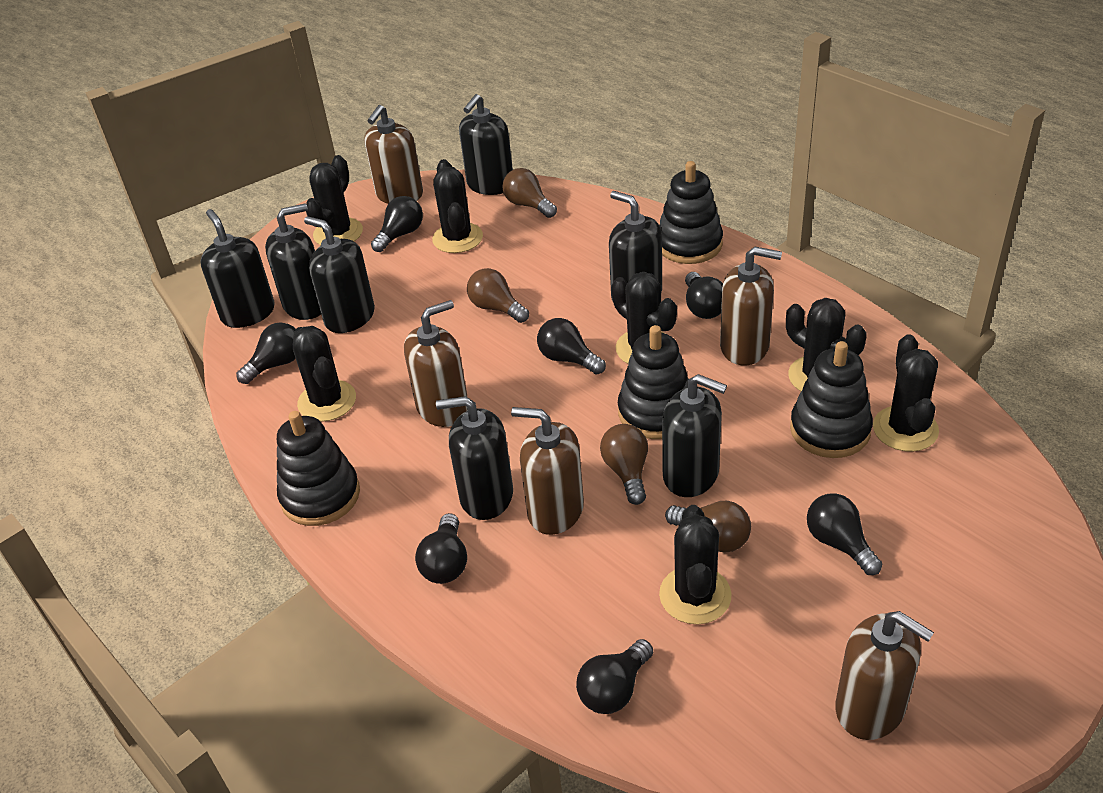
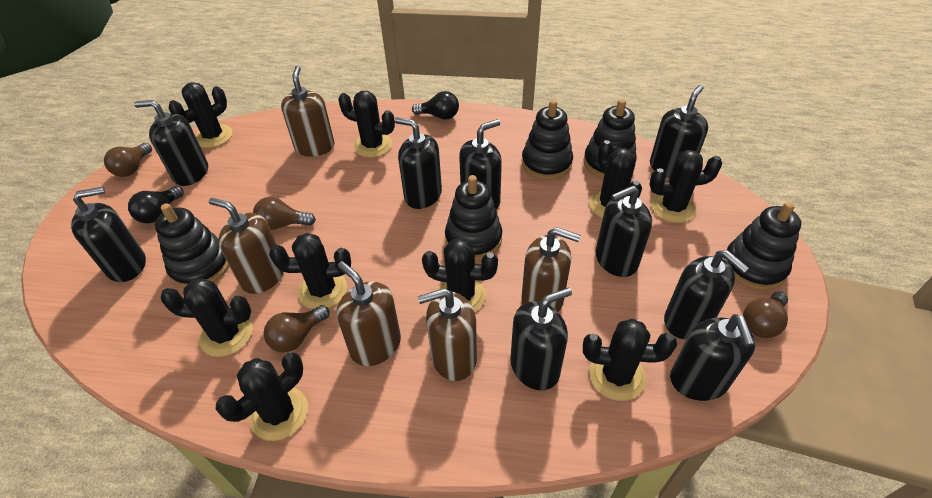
black cactus: [293,326,356,422] [306,155,363,245] [432,159,483,253] [611,272,677,364] [659,505,731,624] [786,298,866,391] [873,334,939,452] = 7 -> [161,278,253,357] [169,82,232,148] [216,352,308,441] [269,233,351,309] [338,91,395,158] [422,238,498,312] [583,319,677,401] [589,140,642,218] [649,150,722,223] = 9
black light bulb: [236,322,296,384] [371,196,423,252] [415,513,467,584] [537,318,606,375] [576,639,653,714] [685,272,723,319] [807,494,882,575] = 7 -> [128,186,184,223] [412,91,459,120] = 2
black soap dispenser: [201,209,275,328] [265,203,321,320] [304,216,375,333] [436,396,513,520] [459,94,513,195] [609,191,662,301] [662,374,727,497] = 7 -> [71,187,146,282] [134,100,208,186] [394,117,442,209] [459,119,502,210] [510,287,572,391] [595,186,652,277] [650,85,708,178] [664,250,749,340] [670,314,756,401] = 9
black stacking toy: [277,411,360,526] [618,325,689,439] [659,161,723,264] [790,341,873,458] = 4 -> [155,203,229,288] [445,175,502,260] [522,100,573,180] [583,99,637,179] [723,202,801,290] = 5

